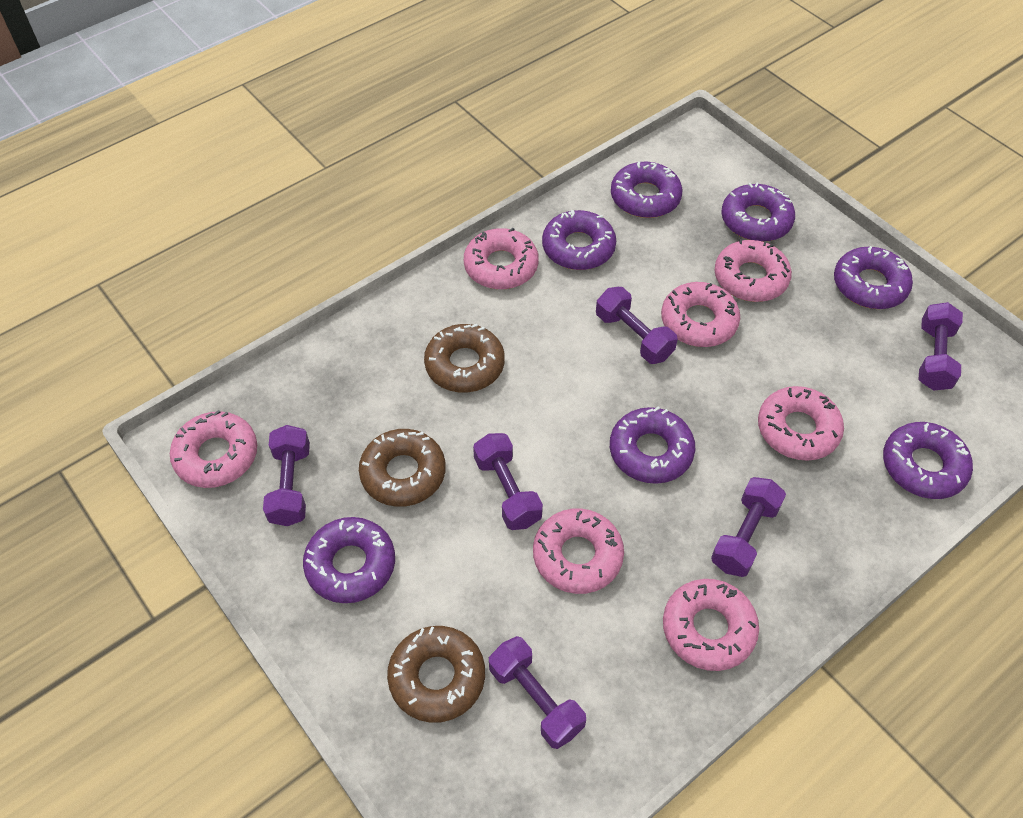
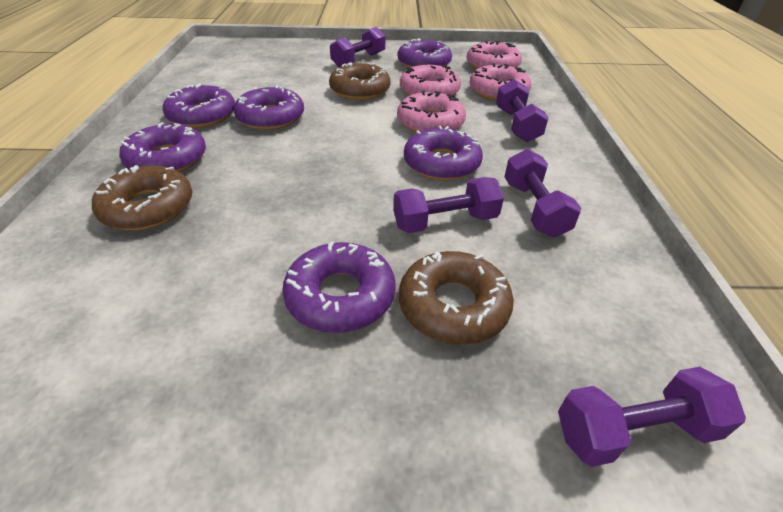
pink donut: [170,410,257,488] [464,228,539,289] [533,508,624,594] [661,282,740,347] [663,579,759,671] [714,239,792,302] [758,386,844,461] = 7 -> [397,91,466,132] [400,63,461,96] [467,40,522,69] [470,63,531,101] = 4
purple donut: [303,517,395,603] [542,210,616,270] [610,407,695,484] [611,161,682,218] [721,182,795,242] [834,246,913,309] [883,422,973,499] = 7 -> [119,122,206,172] [163,83,235,128] [234,85,304,130] [282,242,396,333] [398,38,452,68] [404,126,483,181] = 6
purple dumbbell: [263,425,310,526] [473,433,543,530] [489,636,586,749] [596,287,678,364] [711,477,786,577] [919,302,963,390] = 6 -> [330,27,385,67] [393,177,504,233] [496,79,549,142] [504,149,581,237] [558,367,746,467] = 5

